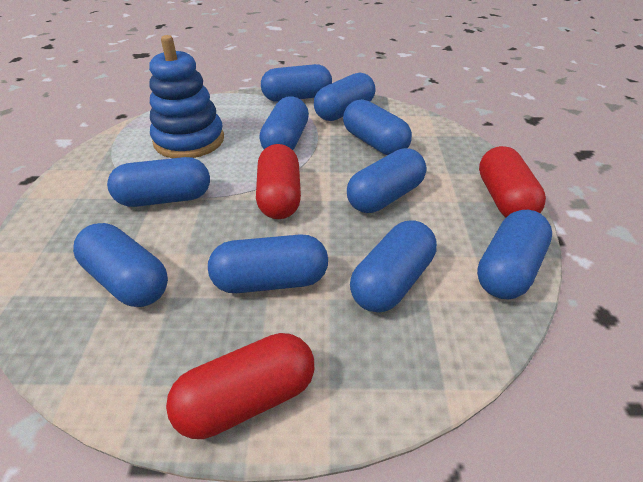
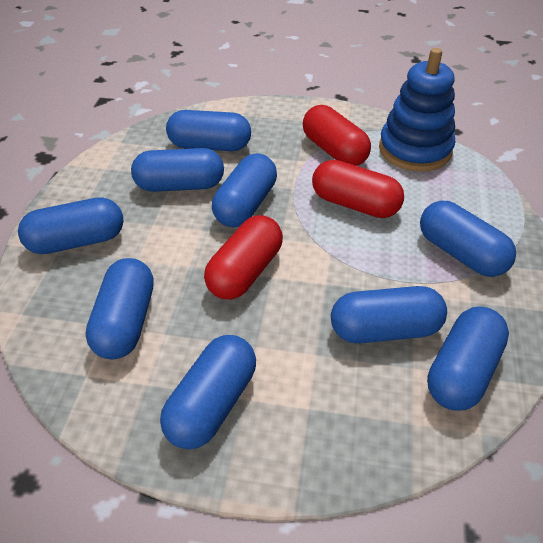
blue capsule: [73,223,168,307] [107,157,210,207] [208,234,328,293] [259,96,309,150] [261,64,332,102] [314,73,375,121] [343,99,412,155] [347,148,426,213] [350,220,437,313] [477,210,552,300] = 10 -> [18,197,124,254] [85,258,154,359] [131,148,224,192] [160,335,256,449] [166,110,251,151] [212,153,277,227] [331,286,447,343] [420,201,516,277] [427,306,509,411] = 9

